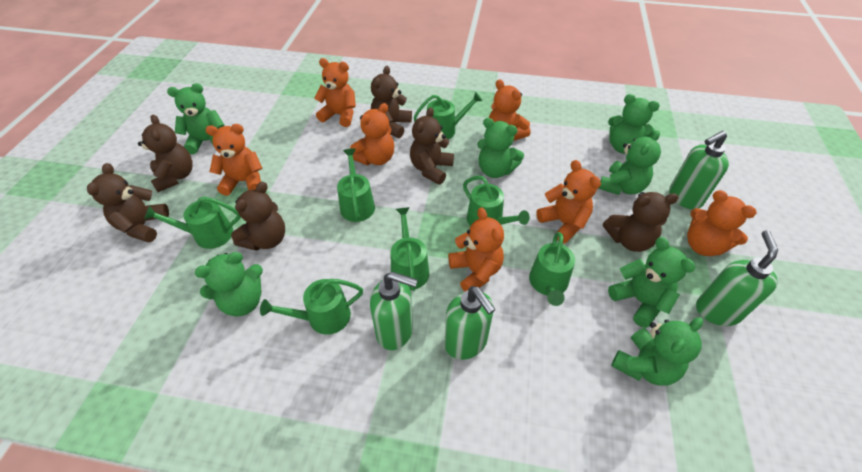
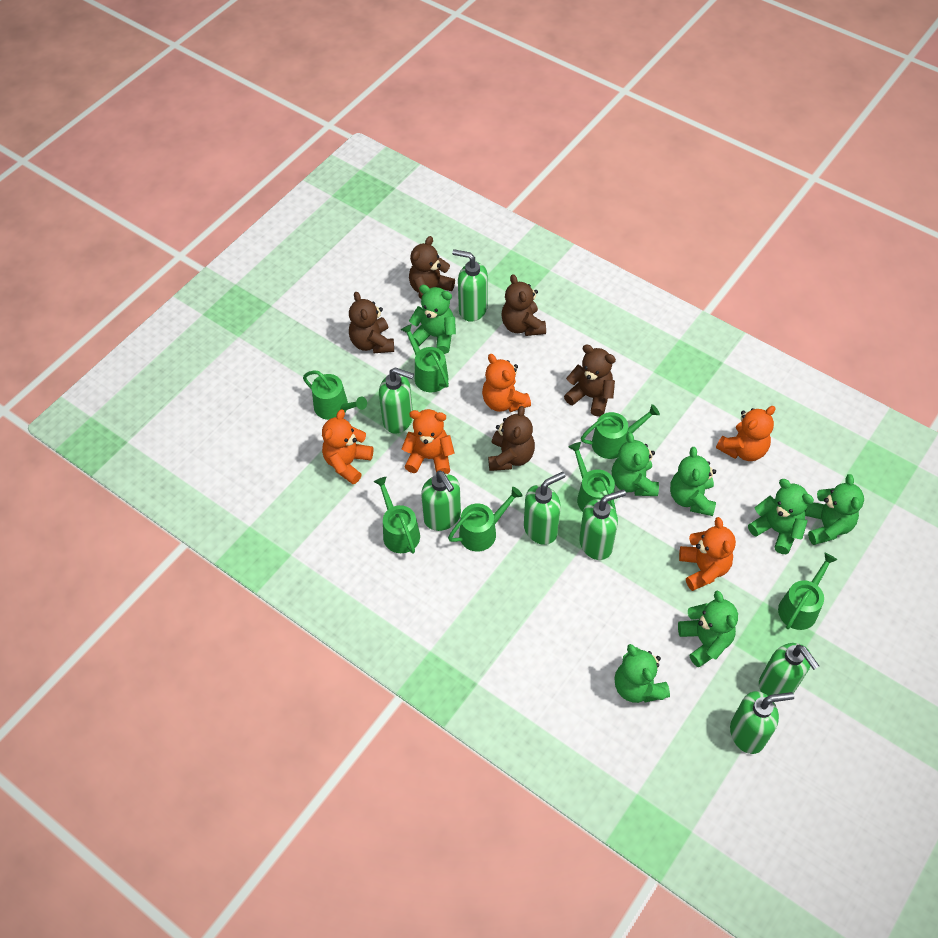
brown teddy bear: [87,163,169,243] [138,114,193,192] [231,182,285,251] [371,66,412,138] [410,107,454,185] [603,192,679,252] = 6 -> [349,292,394,353] [409,236,455,299] [488,406,535,471] [501,274,546,336] [564,344,616,417] = 5
green soap dispenser: [370,272,418,350] [444,286,496,360] [669,131,729,209] [696,231,778,326] = 4 -> [379,368,414,434] [421,470,461,531] [452,249,488,322] [524,472,565,545] [579,490,626,560] [730,691,794,754] [759,643,819,696] = 7
orange teddy bear: [205,124,262,196] [314,58,356,127] [350,103,394,165] [448,207,504,292] [489,80,531,141] [536,160,601,244] [687,190,757,256] = 7 -> [322,409,373,484] [402,409,454,474] [482,354,531,412] [679,517,736,591] [716,406,776,461] = 5

